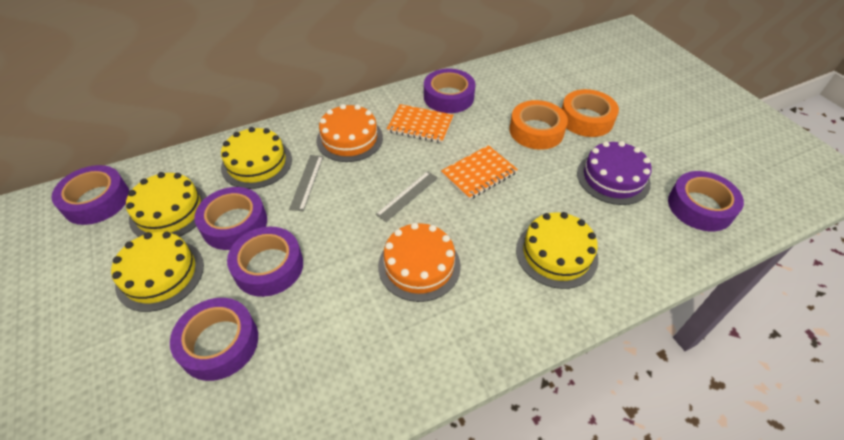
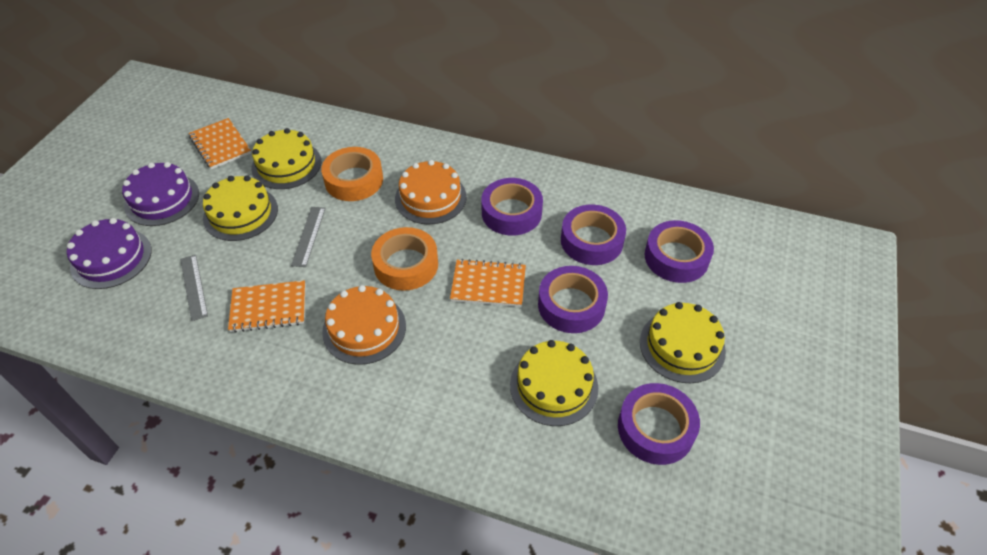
orange notebook: [387,104,454,143] [441,145,518,200] = 2 -> [189,118,251,169] [228,280,305,333] [450,259,526,307] = 3
purple cake: [577,141,652,205] = 1 -> [67,218,152,289] [122,162,199,226] = 2
purple tape: [52,165,129,225] [170,298,258,381] [194,187,267,250] [227,227,303,297] [424,69,475,113] [668,171,744,231] = 6 -> [481,178,543,236] [538,266,608,333] [561,205,626,265] [618,383,700,465] [645,220,714,283] = 5

